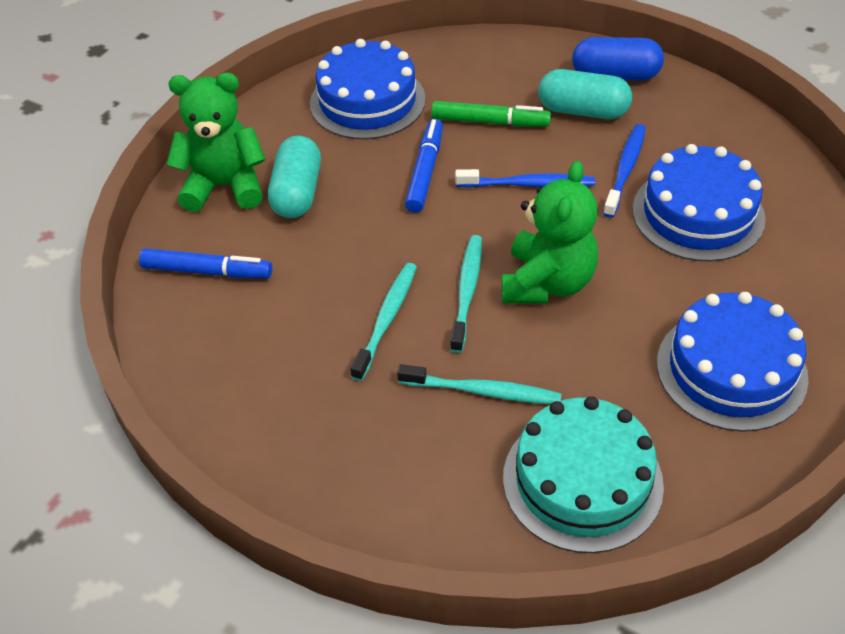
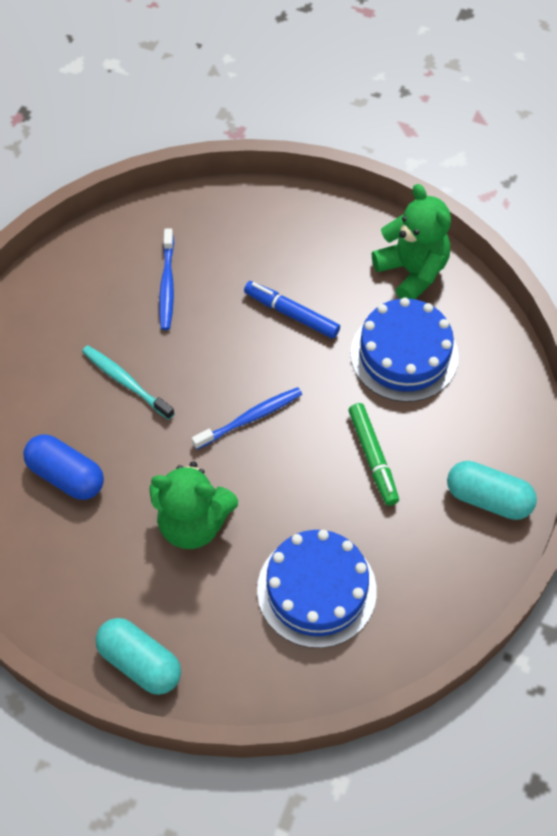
blue cake: [310,39,426,139] [632,144,766,262] [657,292,809,432] = 3 -> [257,530,377,648] [350,297,459,402] = 2
blue marker: [139,248,272,279] [405,119,443,213] = 2 -> [244,281,340,339] = 1
turquoise cake: [503,396,664,553] = 1 -> none = 0
turquoise toothbrush: [350,263,417,381] [397,364,562,404] [450,235,482,353] = 3 -> [82,345,175,420] = 1

